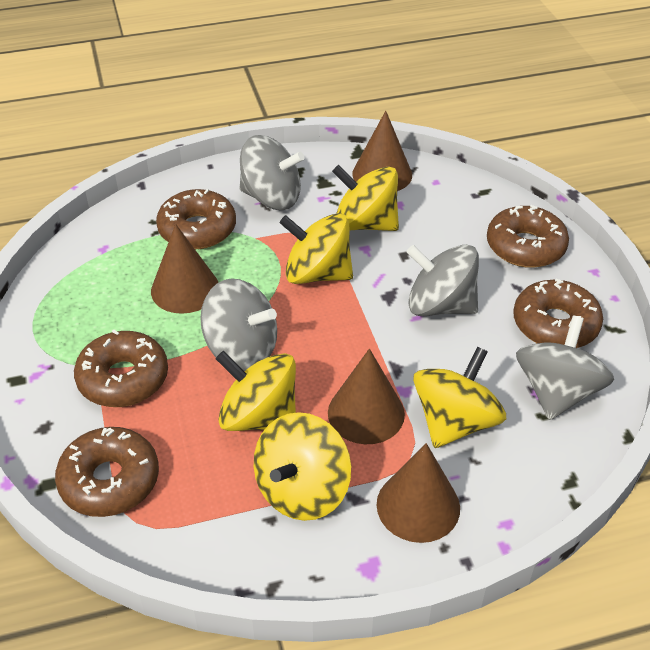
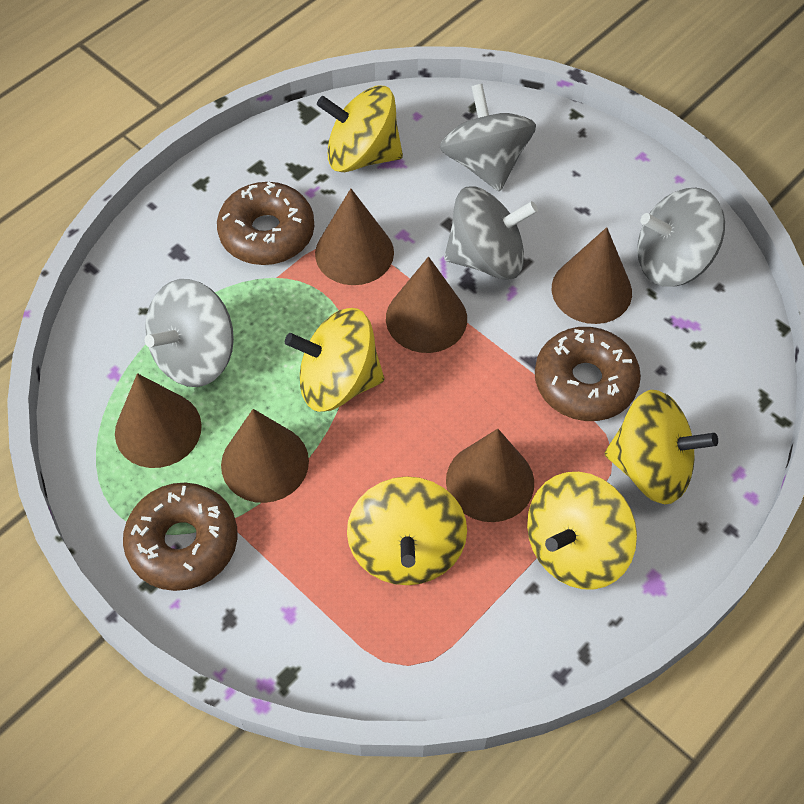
brown cone: [151,224,219,314] [328,349,405,444] [352,111,412,191] [376,443,460,543] = 4 -> [115,373,202,468] [221,409,309,503] [315,189,394,285] [386,257,467,353] [446,429,534,522] [552,227,632,324] = 6
brown donut: [55,427,159,517] [74,330,168,407] [156,189,236,249] [487,205,569,268] [513,279,603,348] = 5 -> [123,483,238,591] [217,181,314,265] [535,327,641,421] = 3

